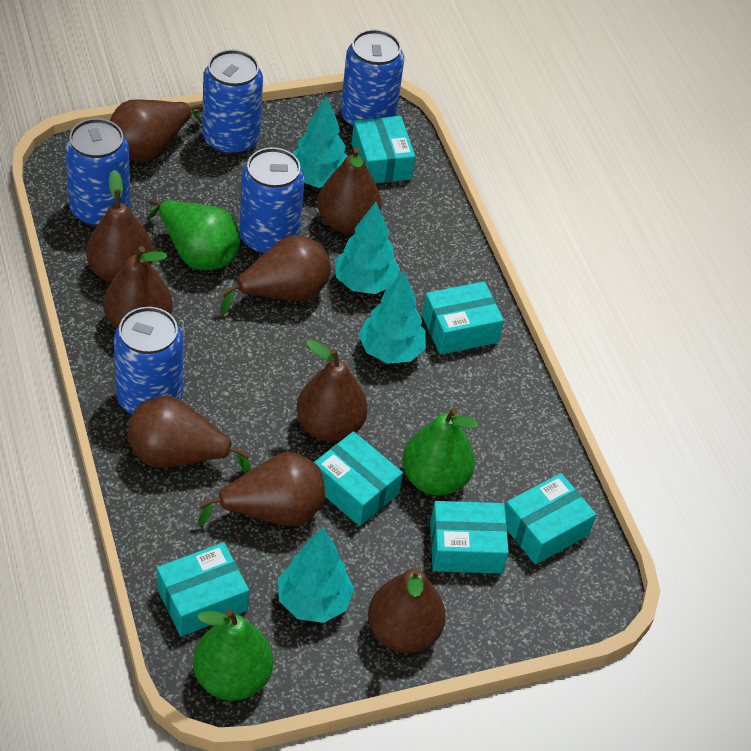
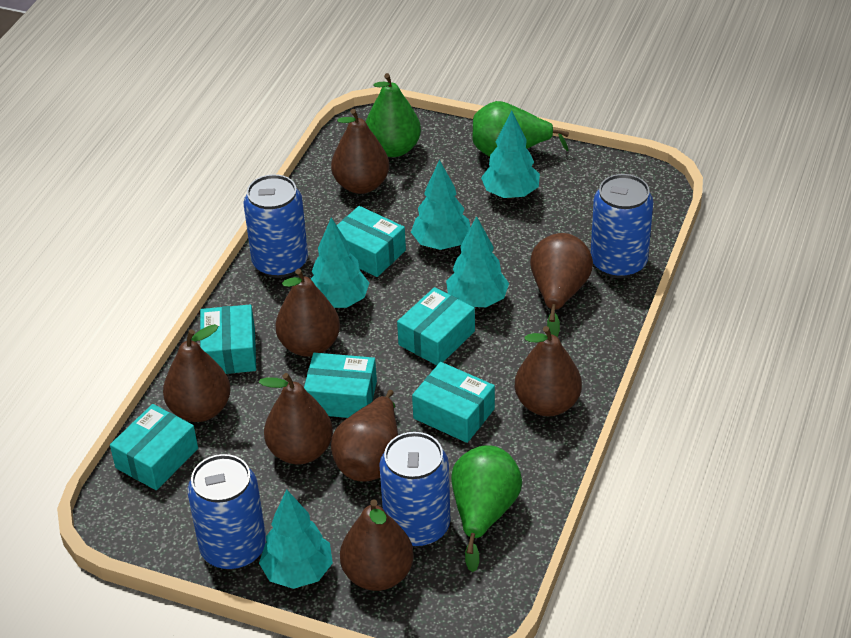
blue can: [65,118,130,227] [114,307,183,415] [202,49,263,155] [239,147,305,254] [341,29,404,128] = 5 -> [188,454,266,570] [243,174,308,278] [379,432,450,547] [591,174,653,278] = 4
brown pear: [86,170,154,282] [103,246,173,329] [110,99,203,162] [128,395,251,472] [198,452,325,526] [221,235,331,315] [296,339,368,442] [317,147,382,234] [368,567,446,653] = 9 -> [163,324,231,422] [259,373,333,464] [275,269,340,357] [331,109,389,194] [331,390,398,482] [340,500,414,591] [515,326,582,416] [530,233,593,337] = 8
turquoise tree: [278,528,354,623] [292,96,347,188] [335,202,400,294] [359,271,426,364] = 4 -> [259,490,333,589] [311,217,369,308] [411,160,470,250] [446,216,509,307] [481,110,540,199] = 5

